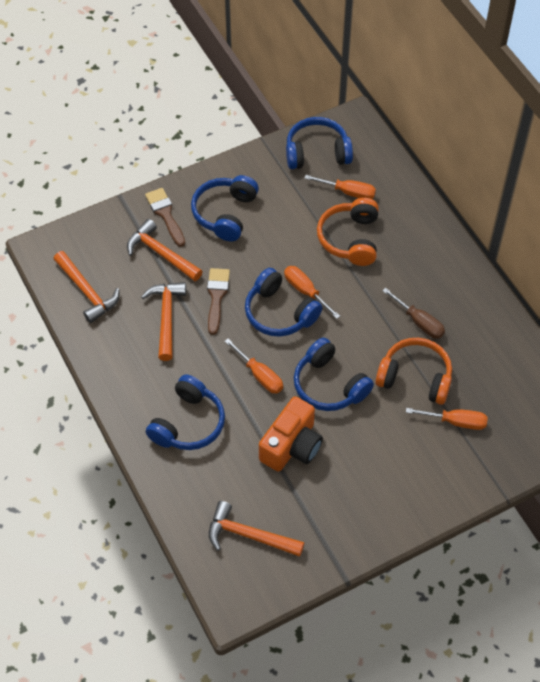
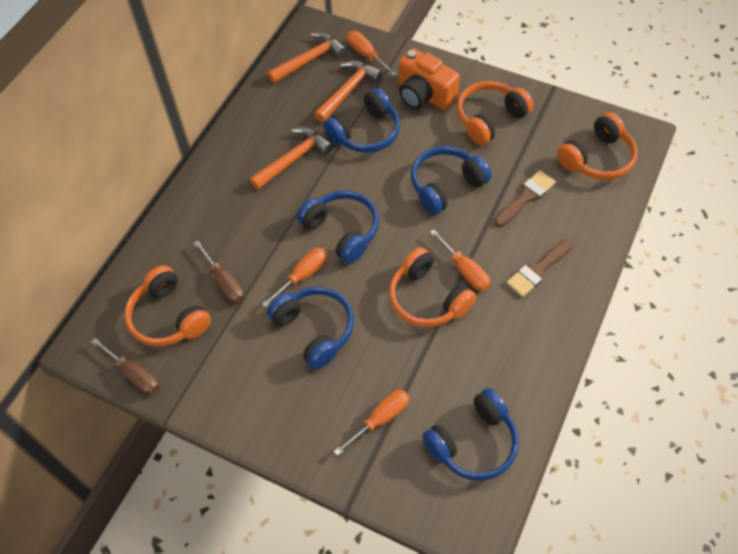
brown screwdriver: [382,288,445,339] = 1 -> [91,338,159,394] [194,240,244,303] = 2
orange hammer: [54,251,120,323] [127,219,203,281] [141,282,186,361] [209,501,304,557] = 4 -> [250,127,333,190] [267,32,347,83] [314,60,383,122] = 3
orange headphones: [317,198,379,266] [375,338,452,405] = 2 -> [124,265,211,346] [389,247,476,327] [457,81,533,145] [557,112,638,180] = 4

